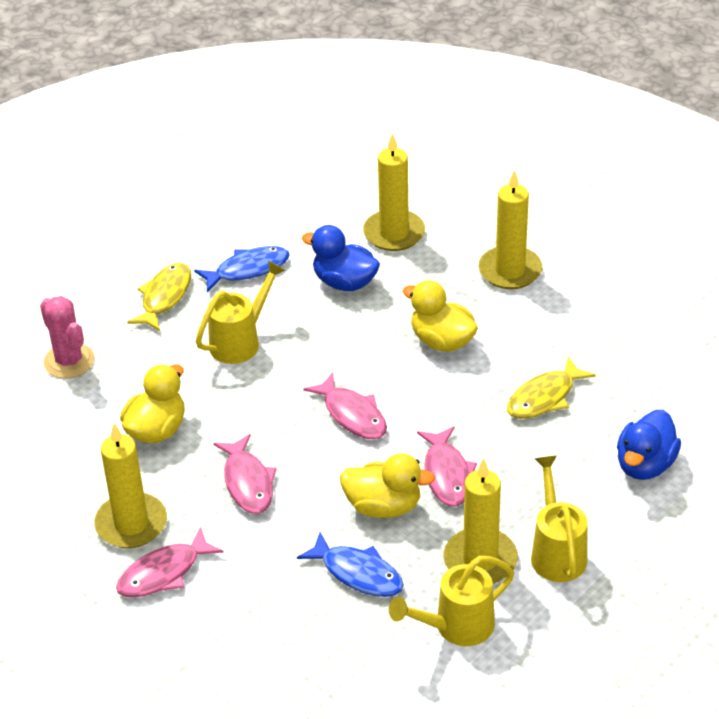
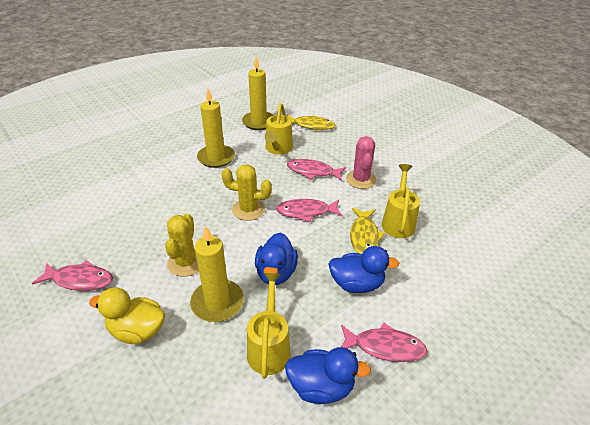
blue duck: [302,225,380,291] [617,410,681,480] = 2 -> [255,233,298,285] [285,347,371,404] [329,246,400,293] = 3
blue fish: [194,246,289,292] [297,532,404,597] = 2 -> none = 0
yellow cactus: none = 0 -> [165,214,199,276] [222,164,272,221] = 2
yellow candle: [94,424,167,548] [363,133,425,251] [443,458,518,584] [479,170,542,289] = 4 -> [190,226,244,322] [197,89,235,168] [242,57,274,130] = 3
yellow duck: [120,364,185,443] [340,454,435,518] [403,280,478,352] = 3 -> [89,287,165,344] = 1

